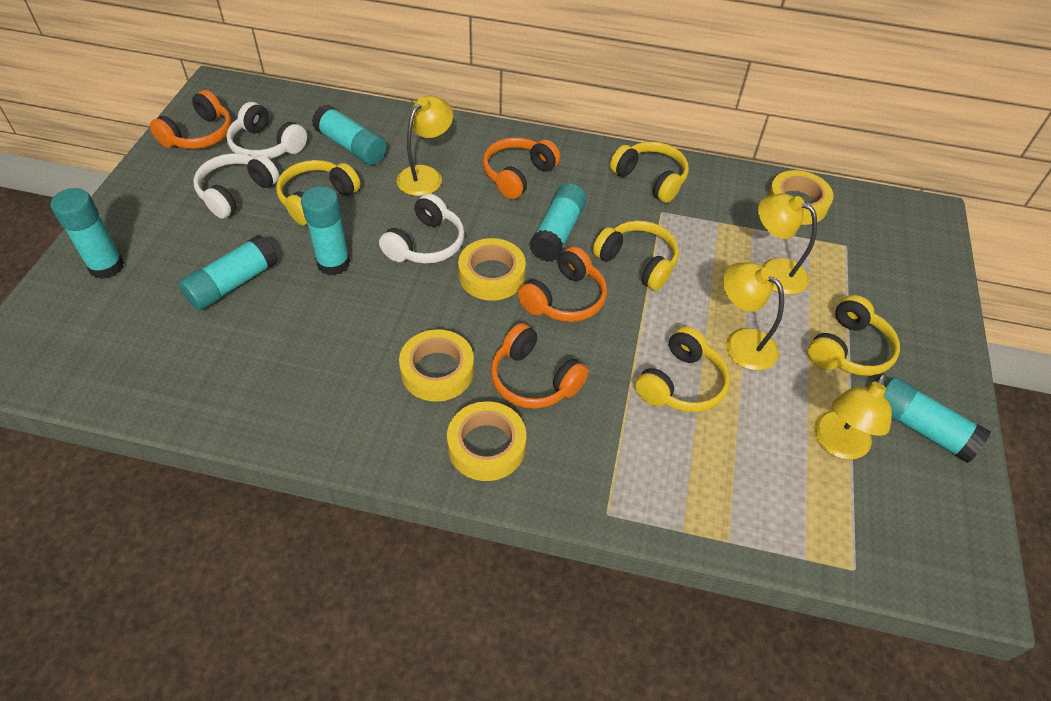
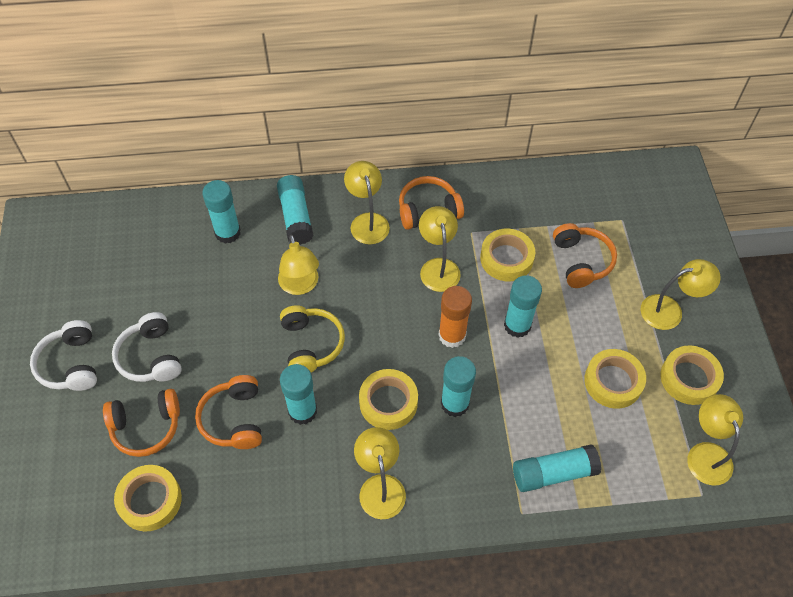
orange glue stick: none = 0 -> [438,286,472,348] = 1
white headphones: [193,153,279,219] [226,102,307,159] [379,193,465,264] = 3 -> [30,320,97,391] [112,312,182,382] = 2
yellow headphones: [276,160,360,225] [593,221,679,291] [610,141,689,203] [635,326,730,412] [808,295,900,376] = 5 -> [280,305,345,373] = 1
yellow lamp: [396,95,453,196] [723,262,784,371] [758,193,817,295] [814,373,892,459] = 4 -> [278,234,319,295] [344,161,390,244] [354,427,406,519] [419,206,461,292] [641,259,721,330] [687,394,743,485] = 6
yellow tape: [399,329,474,402] [447,401,526,481] [458,238,526,301] [767,170,834,225] = 4 -> [114,465,182,531] [359,369,418,430] [480,229,535,281] [584,349,646,409] [660,346,724,405] = 5

